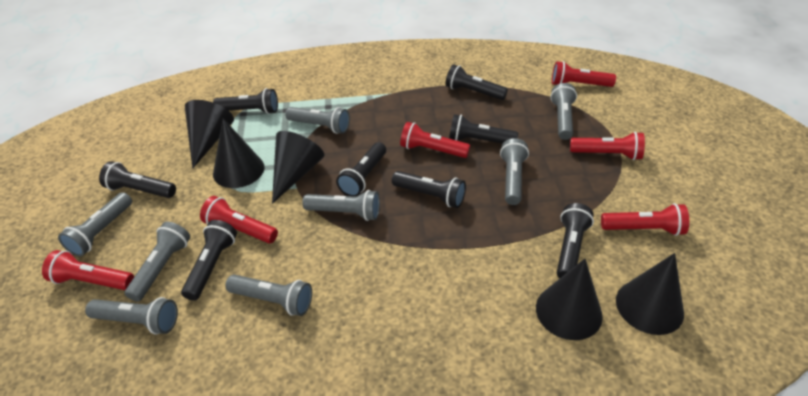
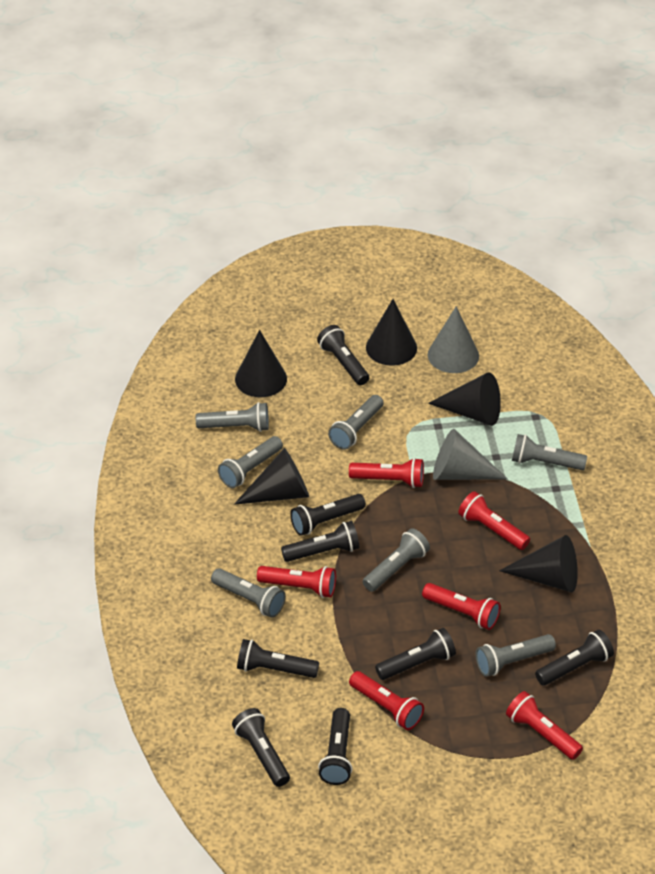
grey cone: none = 0 -> [428,306,479,373] [433,429,508,480] = 2
grey flashlight: [58,192,132,257] [85,297,178,334] [125,222,190,302] [225,275,312,316] [285,107,350,134] [302,190,380,221] [500,138,529,205] [550,83,577,140] = 8 -> [195,402,269,432] [211,568,286,618] [218,436,283,488] [328,395,384,450] [363,528,430,592] [476,634,556,677] [512,434,587,470] = 7

